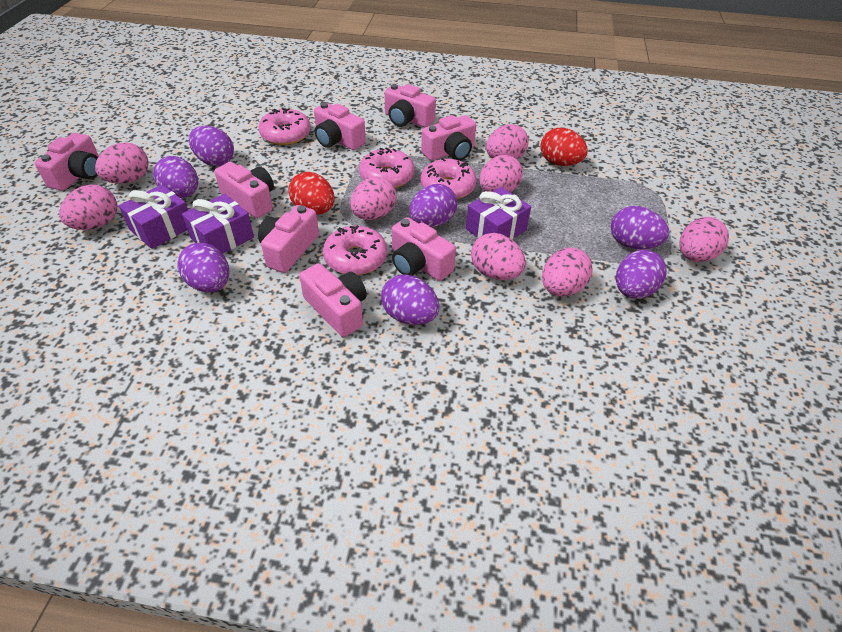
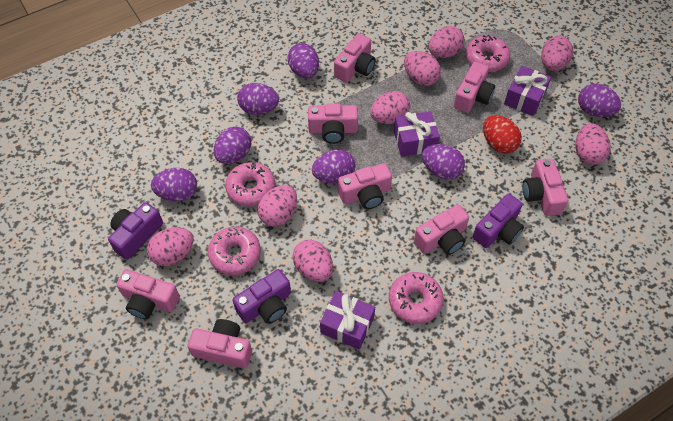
purple camera: none = 0 -> [108,202,163,260] [232,269,291,324] [473,194,524,248] = 3
red egg: [288,172,335,215] [540,128,588,166] = 2 -> [483,115,522,154] = 1

